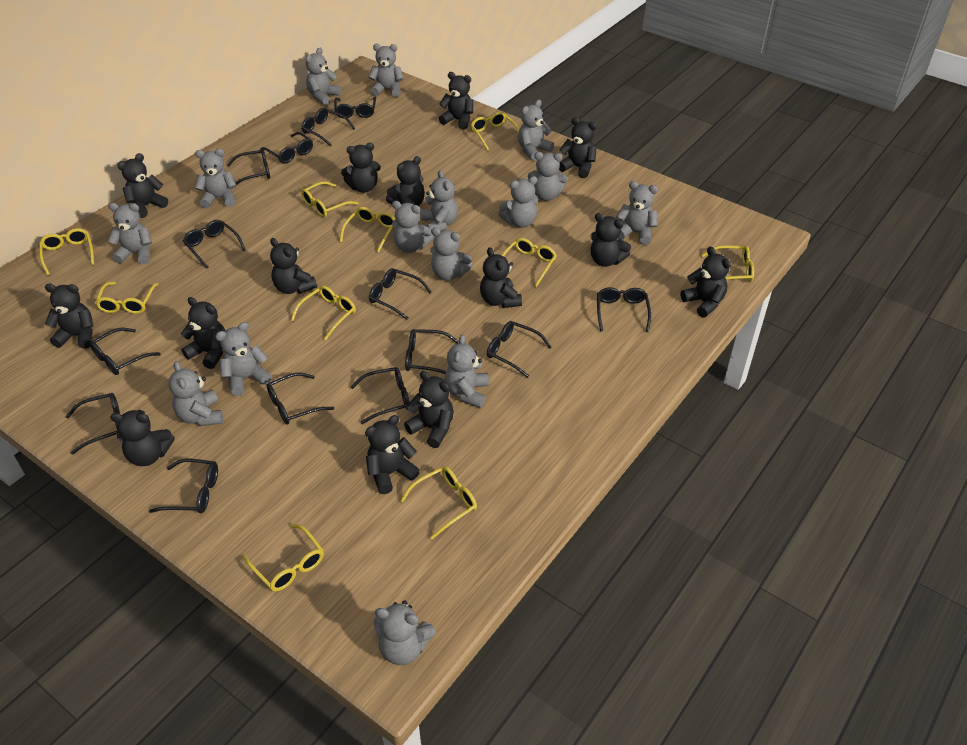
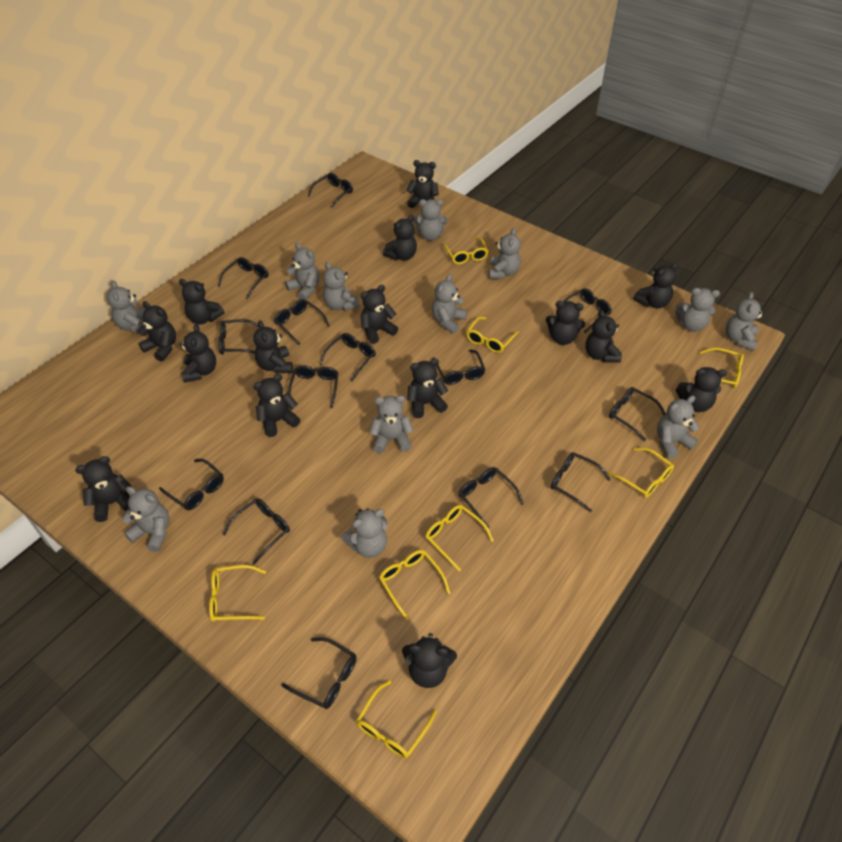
black teddy bear: [45,284,93,349] [110,410,175,466] [117,153,168,218] [181,297,225,369] [270,238,317,294] [341,143,381,193] [365,415,420,494] [386,156,425,206] [404,371,454,448] [439,72,473,129] [480,247,522,308] [559,117,597,178] [590,213,631,267] [681,247,731,318] = 14 -> [75,456,132,522] [138,301,176,362] [179,279,225,325] [180,324,216,383] [253,320,293,374] [253,374,301,437] [360,285,398,344] [383,215,417,261] [402,633,457,688] [407,160,439,208] [407,358,448,418] [546,301,585,345] [586,309,622,363] [633,263,678,309] [676,367,727,412] = 15
grey teddy bear: [108,203,152,264] [168,361,223,426] [195,149,237,208] [215,322,272,396] [306,48,342,105] [368,44,403,97] [374,600,435,665] [392,201,434,253] [421,170,458,231] [430,227,473,281] [445,334,489,408] [498,176,538,228] [518,100,554,161] [528,152,568,201] [616,181,658,245] = 15 -> [107,281,146,333] [122,486,169,552] [285,243,320,300] [323,262,360,311] [342,508,387,558] [369,395,414,453] [413,199,448,241] [432,274,467,334] [488,228,521,279] [657,395,699,459] [675,288,720,332] [725,292,765,351] = 12
yellow glasses: [39,228,94,276] [95,282,159,314] [243,524,324,592] [291,286,356,340] [301,181,359,217] [340,207,395,252] [400,466,477,540] [471,112,519,151] [502,238,557,287] [701,245,754,282] = 10 -> [209,565,266,622] [356,680,437,758] [379,550,450,620] [425,505,494,571] [443,237,489,264] [466,317,519,353] [608,448,674,498] [694,348,744,388] = 8

